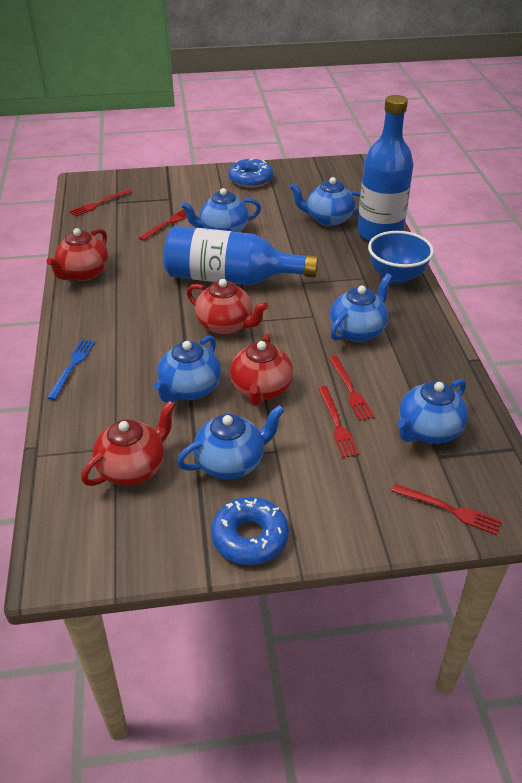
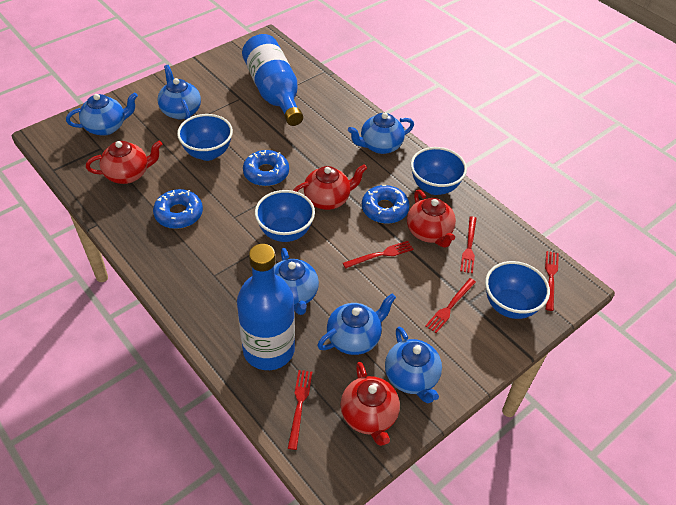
blue bowl: [368,231,434,284] = 1 -> [177,114,233,161] [255,190,315,242] [411,147,467,195] [485,261,550,319] = 4
blue donut: [211,497,289,565] [229,158,273,188] = 2 -> [153,189,203,229] [243,150,289,186] [362,185,410,224] = 3
blue fork: [47,339,95,400] = 1 -> none = 0

